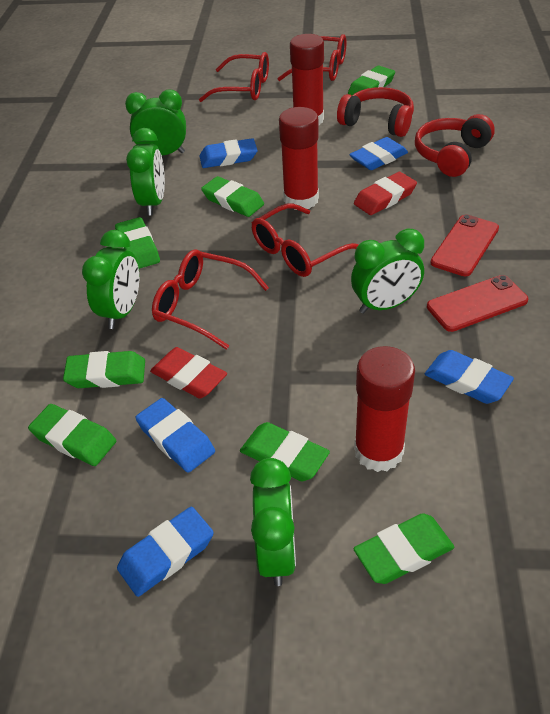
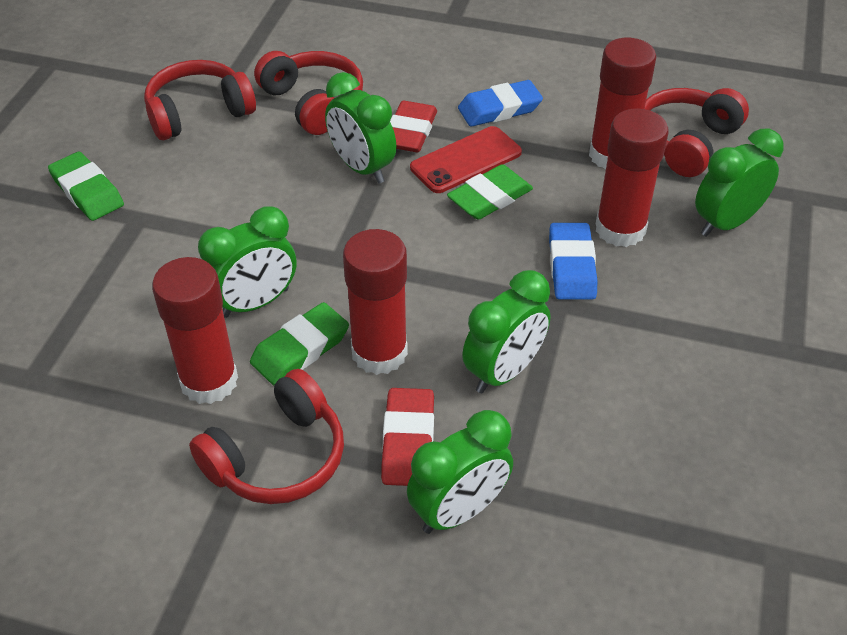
blue eraser: [117,507,214,597] [135,398,215,473] [200,138,258,168] [349,137,408,170] [425,350,514,404] = 5 -> [458,80,543,127] [549,223,597,300] = 2
green eraser: [28,404,116,466] [63,351,145,388] [115,217,160,269] [201,176,264,217] [240,422,330,481] [348,66,395,95] [354,513,454,584] = 7 -> [48,152,124,221] [250,302,349,385] [447,164,533,220] = 3
red glasses: [152,250,269,350] [199,52,269,102] [252,204,359,277] [277,34,346,81] = 4 -> none = 0
red glue stick: [279,107,319,210] [290,34,324,126] [354,346,415,472] = 3 -> [152,257,238,404] [343,229,408,375] [589,38,656,170] [595,108,668,247] = 4
red headphones: [337,87,414,137] [415,114,495,177] = 2 -> [144,60,256,140] [189,369,344,504] [254,51,363,135] [645,88,749,177] = 4
red phone: [427,275,528,332] [430,214,499,276] = 2 -> [410,126,522,193] = 1

